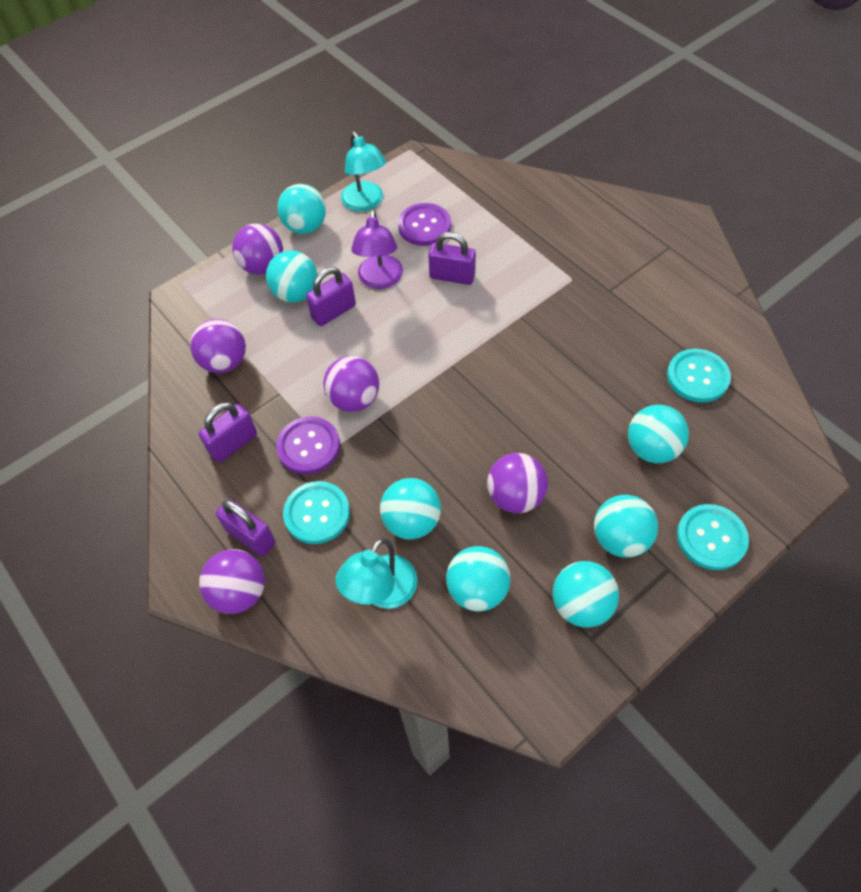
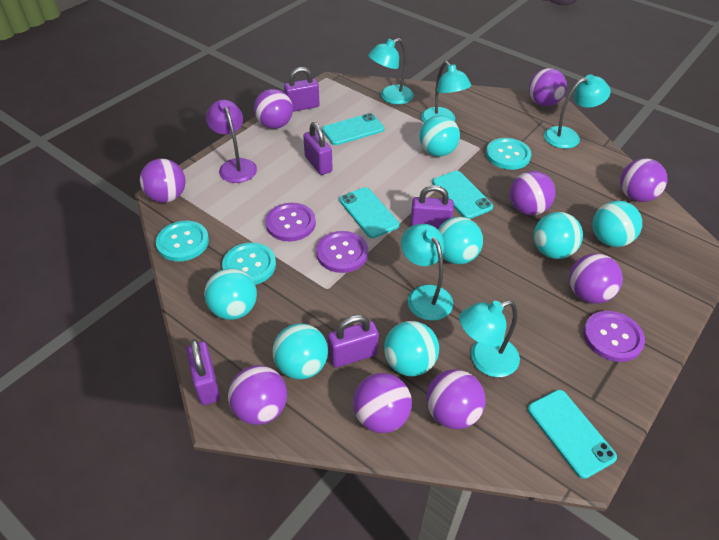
purple ball: [190,319,246,373] [199,549,265,614] [232,223,283,275] [323,356,379,412] [487,453,548,513] = 5 -> [140,159,186,203] [228,365,287,425] [254,89,293,129] [353,373,412,433] [426,369,486,429] [510,171,556,215] [529,68,567,106] [569,254,623,304] [620,158,668,202] = 9
purple button: [276,416,340,474] [398,203,451,246] = 2 -> [265,203,316,241] [316,231,368,273] [583,311,645,362] = 3
purple padlock: [198,402,257,463] [216,499,276,557] [306,267,356,326] [428,232,476,285] = 4 -> [186,339,220,405] [284,67,320,112] [303,122,333,175] [328,315,379,368] [410,185,454,229] = 5
turquoise lamp: [336,538,418,609] [341,132,386,212] = 2 -> [368,38,414,104] [401,224,453,321] [421,61,471,123] [459,300,520,377] [544,74,611,149] = 5
turquoise phone: none = 0 -> [322,113,384,145] [339,187,399,238] [432,171,493,219] [528,390,617,479] = 4

